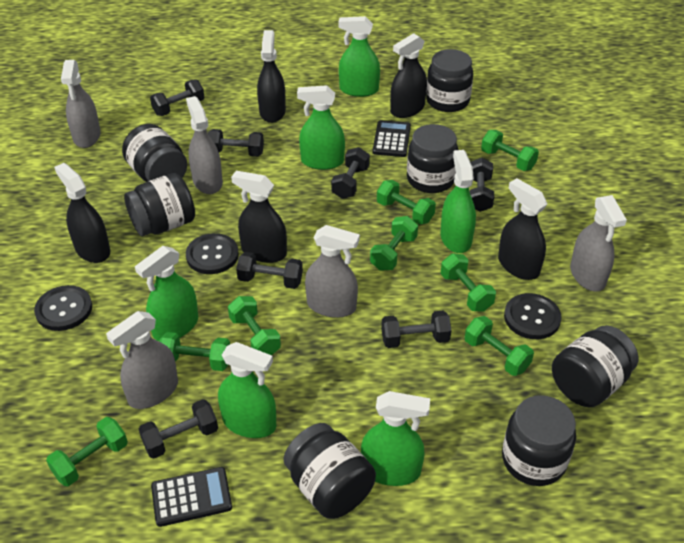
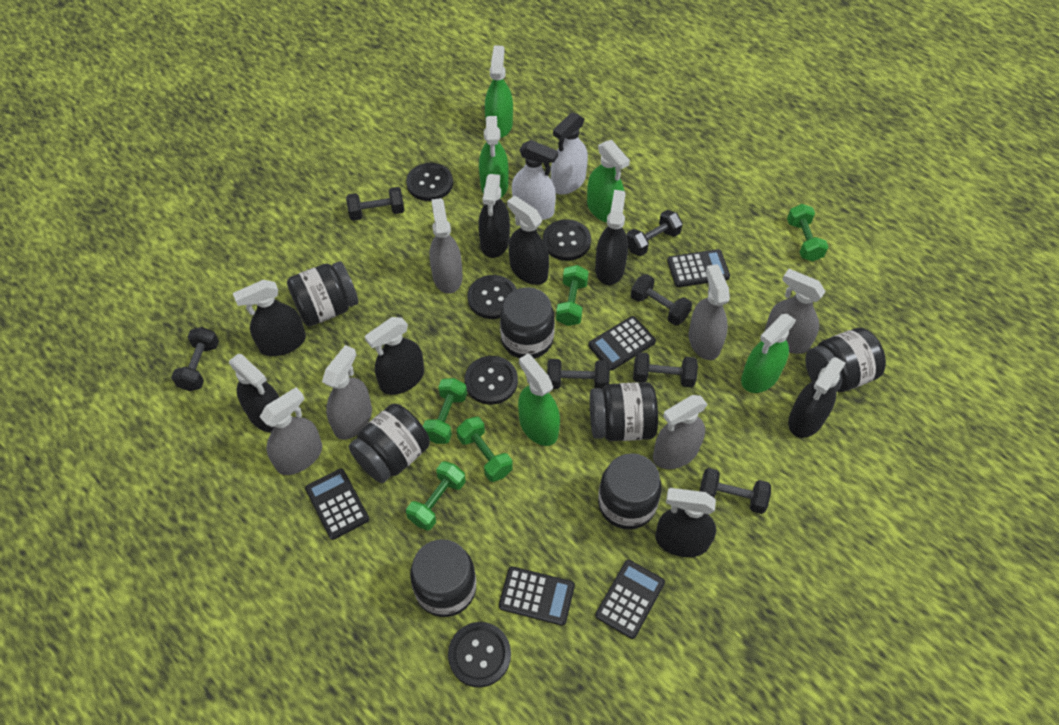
black button: [34,285,92,331] [186,233,239,274] [504,293,562,339] = 3 -> [406,163,453,201] [448,622,511,687] [464,356,518,405] [467,275,517,319] [543,219,591,261] = 5
black calculator: [151,467,232,527] [373,120,411,157] = 2 -> [305,468,369,540] [499,566,575,626] [588,316,656,371] [595,560,665,639] [667,249,730,287] = 5
black spray bottle: [54,163,110,263] [231,171,287,263] [257,30,286,123] [390,33,427,118] [498,178,547,280] = 5 -> [229,354,279,433] [233,280,306,356] [365,317,424,395] [478,174,510,258] [507,196,549,285] [595,190,628,285] [655,488,716,557] [788,357,846,438] = 8
green dumbbell: [46,417,128,486] [159,332,230,371] [228,296,281,355] [370,216,418,271] [377,180,436,225] [440,253,496,312] [465,316,534,376] [481,130,539,171] = 8 -> [406,461,466,530] [423,378,467,444] [456,417,513,482] [556,265,589,326] [787,204,829,261] = 5
green spray bottle: [135,246,198,341] [218,342,276,438] [297,85,345,170] [338,16,380,97] [361,391,430,486] [440,150,476,253] = 6 -> [479,116,509,198] [485,45,513,138] [518,354,560,446] [587,140,630,223] [741,314,796,393] = 5
grey spray bottle: [61,60,101,148] [106,311,178,409] [186,96,223,194] [305,225,360,318] [570,195,627,291] = 5 -> [260,387,322,475] [322,345,372,440] [429,198,463,294] [653,395,708,469] [688,264,730,360] [765,269,826,354] = 6
white spray bottle: none = 0 -> [512,140,558,220] [551,112,588,195] = 2

